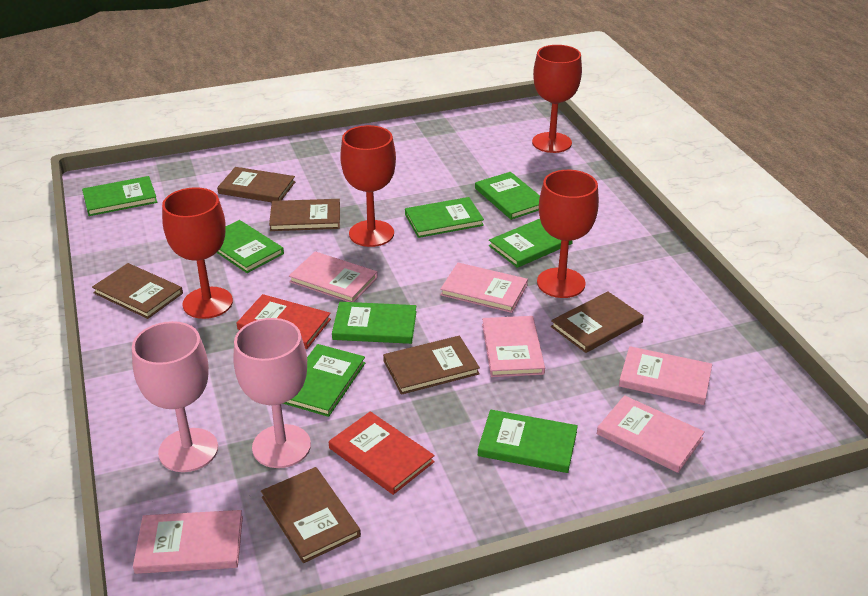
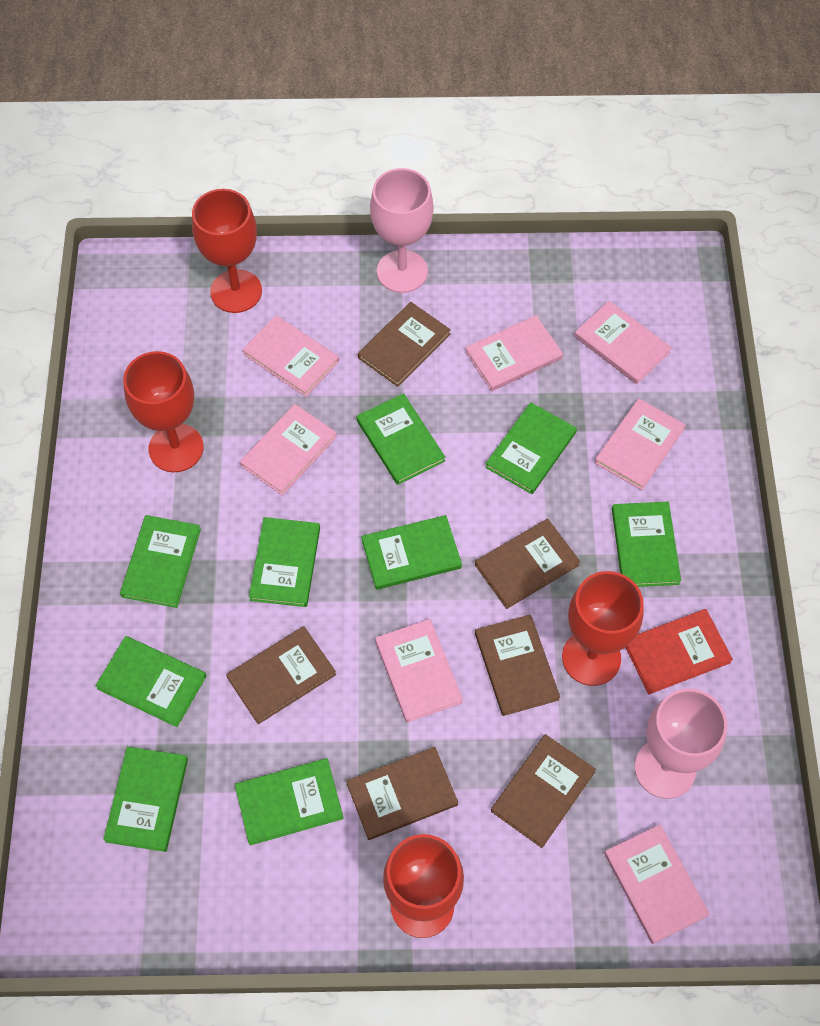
green book: [82,176,157,216] [217,220,284,273] [283,344,365,417] [332,302,417,344] [405,197,484,238] [475,172,540,220] [478,410,578,473] [489,219,573,268] = 8 -> [95,636,206,727] [103,747,188,852] [120,515,201,608] [235,758,344,845] [249,517,320,607] [356,393,445,485] [361,515,462,590] [485,402,577,494] [612,502,681,587] = 9
pink book: [133,510,243,574] [289,251,378,302] [440,263,528,313] [482,316,545,377] [597,395,705,473] [619,346,712,405] = 6 -> [240,404,337,496] [242,315,339,397] [375,619,463,723] [465,315,563,391] [574,301,672,384] [595,399,686,490] [604,824,710,944] = 7
red book: [237,294,331,349] [329,411,435,495] = 2 -> [625,609,733,694] = 1

